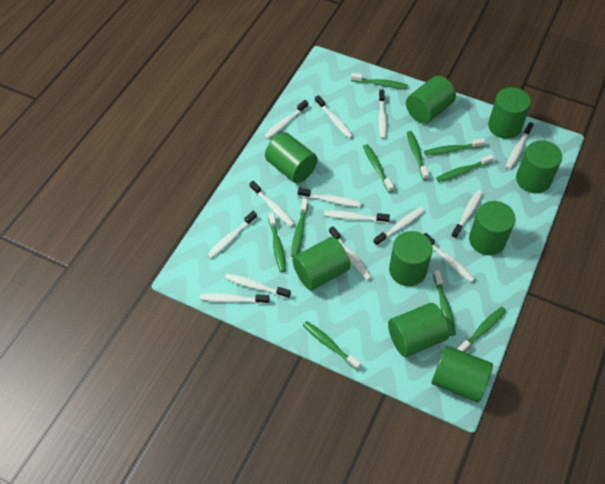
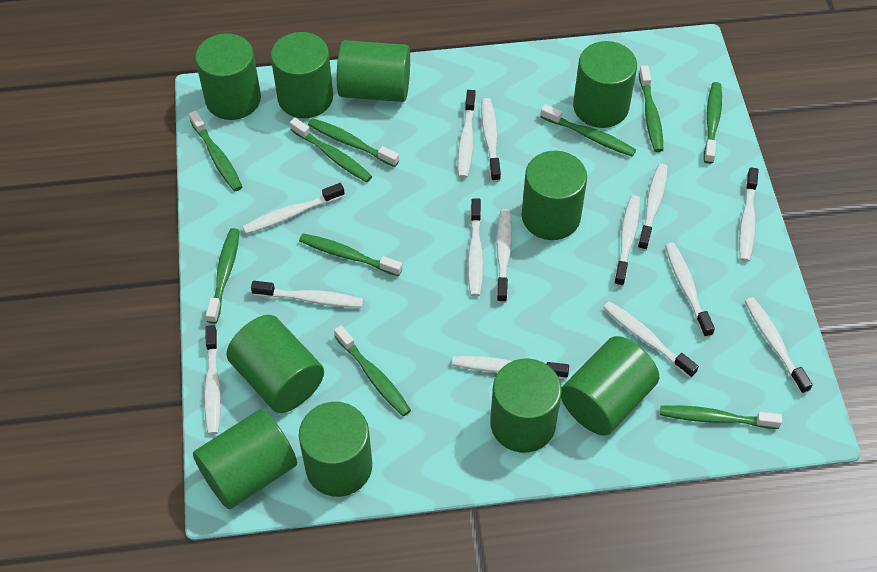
green cylinder: [265,132,318,183] [293,237,350,290] [388,303,449,357] [389,231,433,286] [406,76,456,124] [431,345,493,402] [469,201,516,255] [488,87,531,139] [516,140,562,193] = 9 -> [193,409,297,509] [195,33,261,120] [227,315,324,413] [271,32,333,118] [299,402,372,497] [337,40,410,102] [490,359,562,453] [522,151,587,240] [561,336,659,436] [573,41,637,128] = 10

